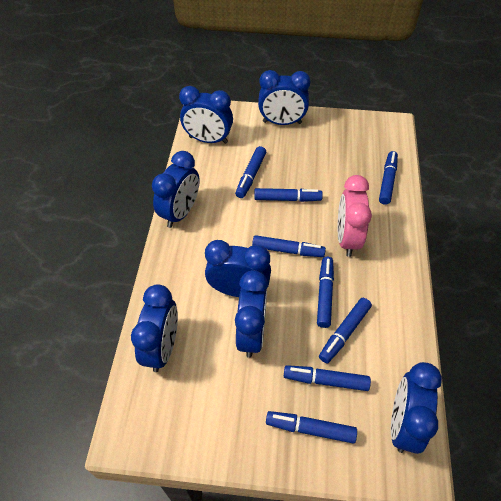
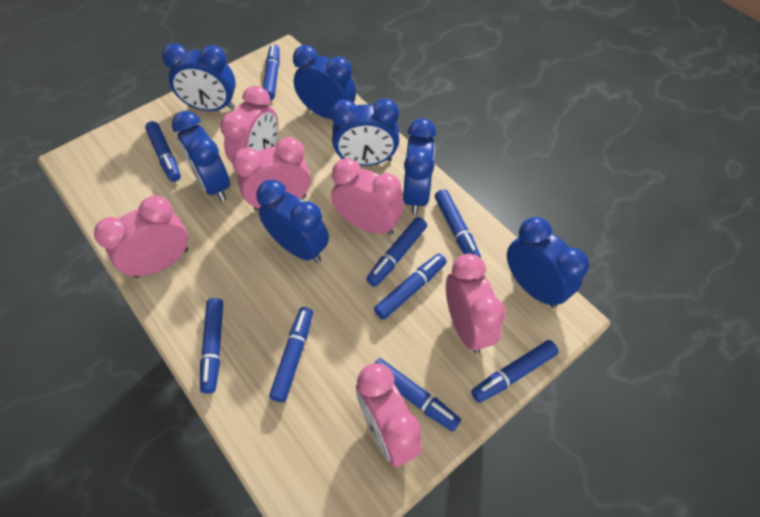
blue marker: [235,146,266,198] [252,235,326,257] [254,188,323,202] [266,411,357,443] [284,365,371,391] [317,257,334,328] [319,298,372,363] [379,151,398,205] = 8 -> [145,121,181,182] [200,298,223,394] [263,44,280,100] [269,307,313,402] [366,217,427,287] [374,253,447,320] [375,358,461,431] [435,189,481,258] [471,340,559,403] = 9
pink clock: [338,175,372,257] = 1 -> [94,196,188,278] [220,86,278,164] [232,137,311,211] [331,158,404,235] [356,363,422,467] [446,254,506,354] = 6

